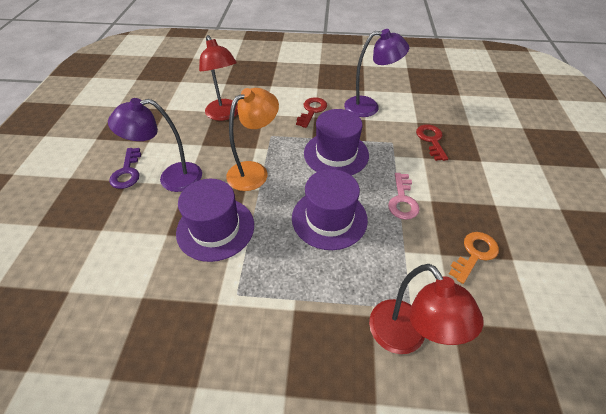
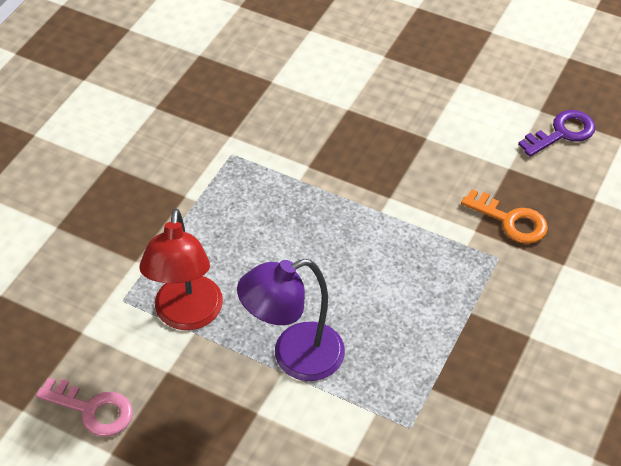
orange lamp: [226,88,279,191] = 1 -> none = 0
purple hat: [176,179,254,262] [292,169,368,250] [304,109,369,175] = 3 -> none = 0
purple lamp: [108,98,202,192] [344,29,409,117] = 2 -> [237,259,345,381] = 1
red key: [296,97,327,128] [416,125,448,161] = 2 -> none = 0
red lamp: [199,35,238,121] [369,264,484,354] = 2 -> [139,209,223,330] = 1

